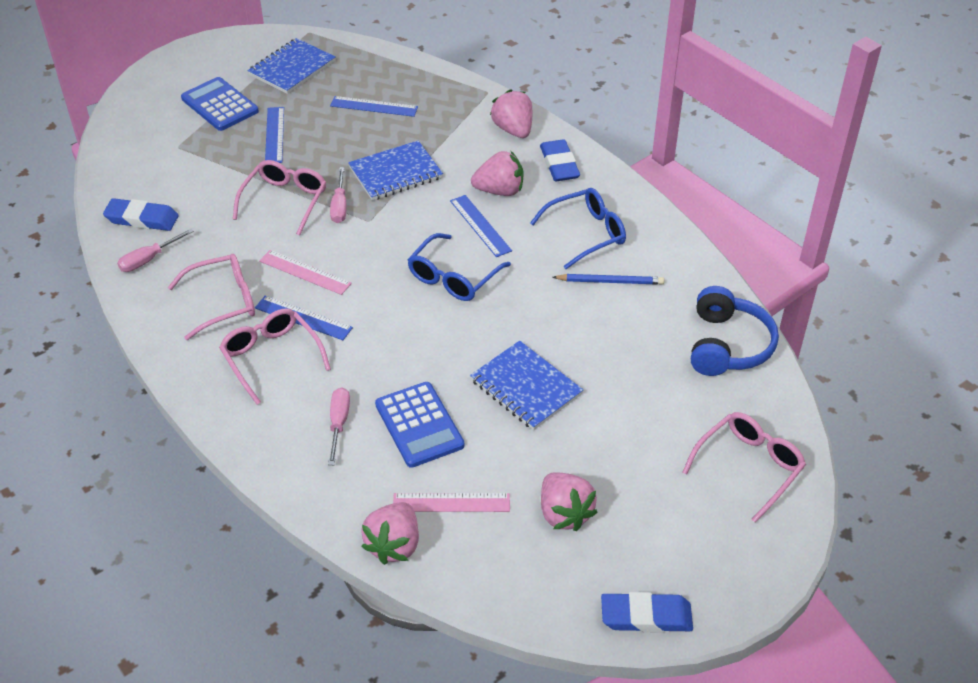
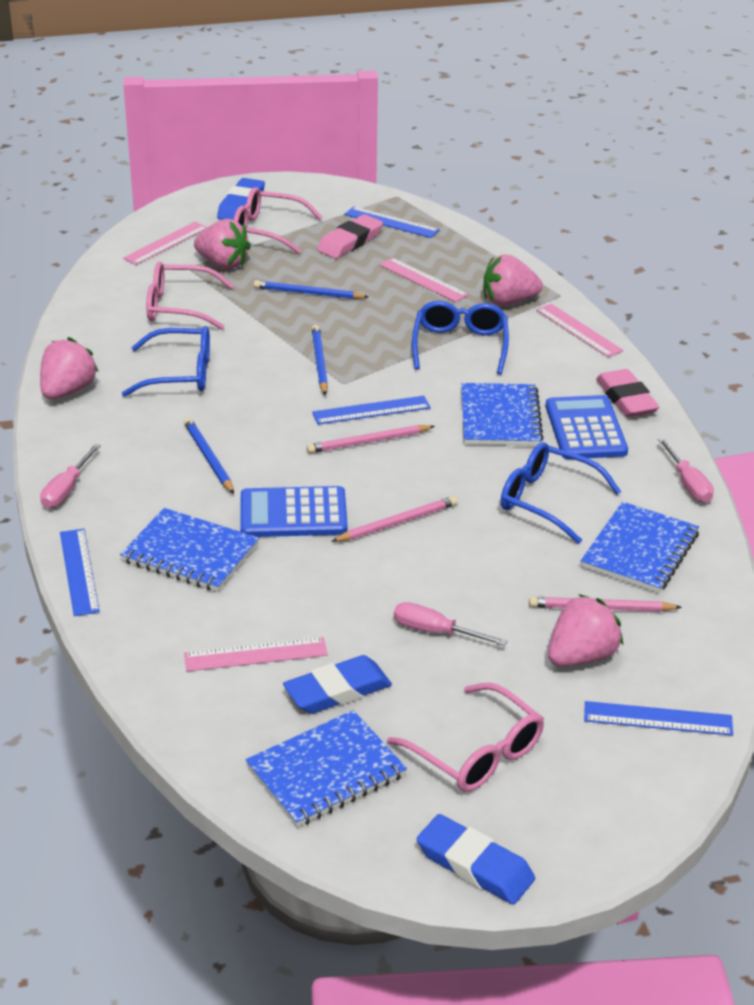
blue glasses: [407,233,511,301] [530,188,626,269] = 2 -> [122,326,210,397] [412,301,509,375] [501,442,621,544] = 3
blue headphones: [691,286,779,376] = 1 -> none = 0
blue notebook: [247,38,335,94] [348,141,443,201] [470,341,583,430] = 3 -> [120,508,259,592] [246,710,407,827] [461,383,544,446] [581,502,699,593] = 4
blue pencil: [553,274,664,285] = 1 -> [184,417,234,494] [254,280,369,299] [312,325,328,395] = 3
pink eraser: none = 0 -> [317,214,383,259] [596,369,659,417] = 2
pink glasses: [168,254,255,340] [219,308,331,405] [233,160,327,235] [682,412,806,523] = 4 -> [146,261,234,330] [234,187,322,254] [387,682,544,792] = 3
pink pencil: none = 0 -> [307,425,435,453] [331,496,458,542] [529,597,682,612] = 3
pink ruler: [259,250,352,295] [393,493,510,512] = 2 -> [123,222,208,265] [184,637,328,672] [379,258,469,302] [536,304,623,357] = 4

